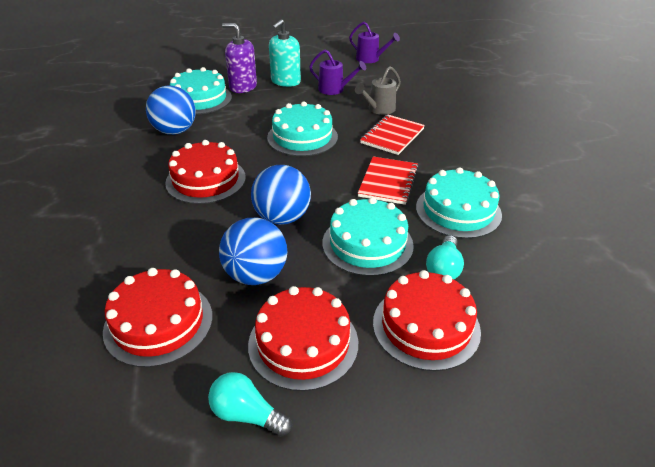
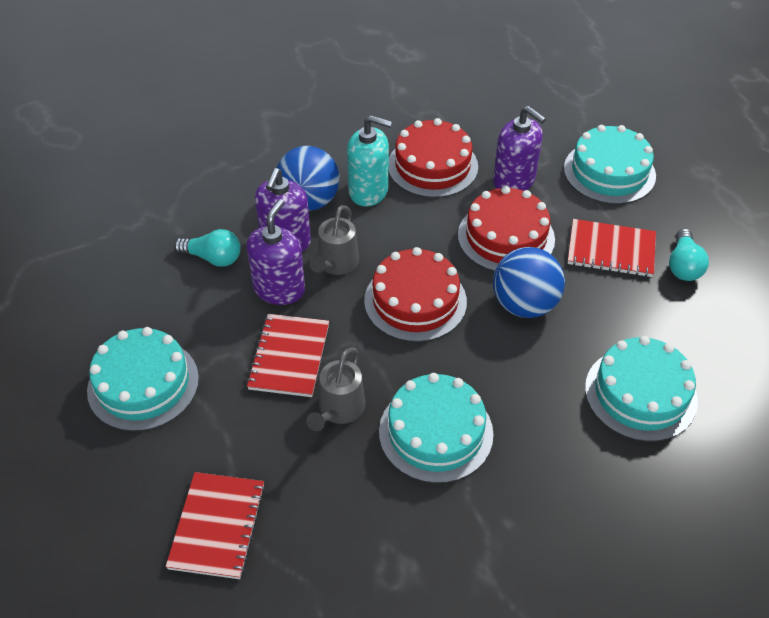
blue ball: [146,85,196,135] [219,218,287,285] [251,165,311,225] = 3 -> [277,146,340,211] [493,247,565,318] = 2
grey watering can: [355,66,401,115] = 1 -> [306,347,365,431] [309,205,359,275] = 2
purple soap dispenser: [222,23,257,93] = 1 -> [247,199,305,305] [255,168,311,252] [493,106,546,191] = 3
purple watering can: [309,50,366,95] [349,22,400,63] = 2 -> none = 0
red cake: [103,268,212,367] [165,140,246,204] [248,286,358,391] [373,270,481,371] = 4 -> [364,247,467,342] [389,118,478,198] [458,186,555,272] = 3
red notebook: [358,156,418,205] [360,115,425,155] = 2 -> [166,472,265,579] [246,314,329,397] [568,219,656,277] = 3

